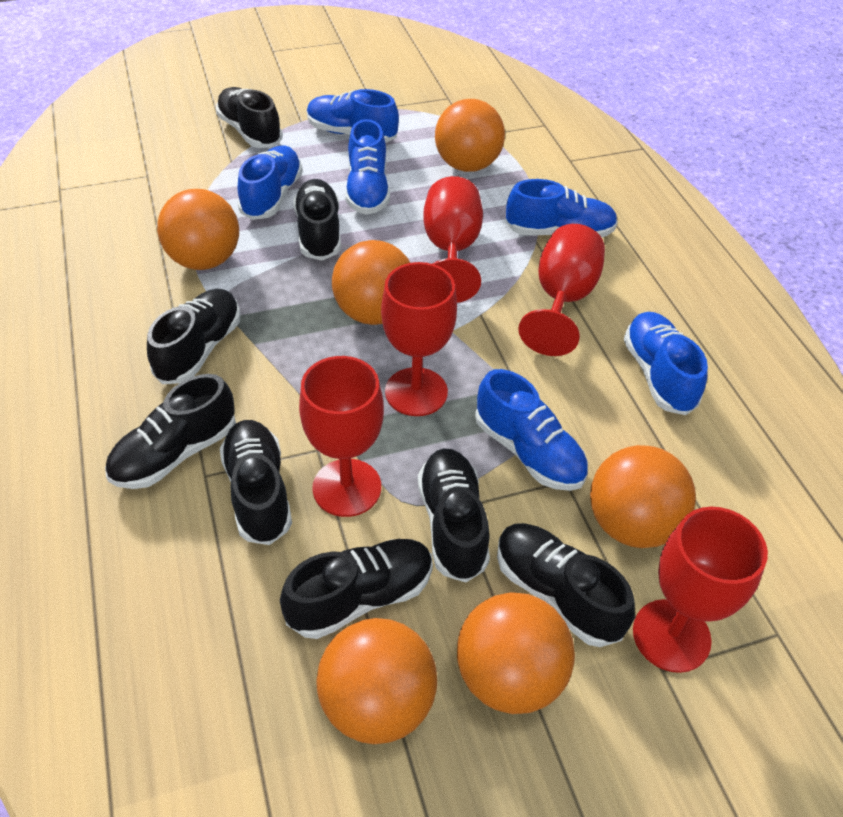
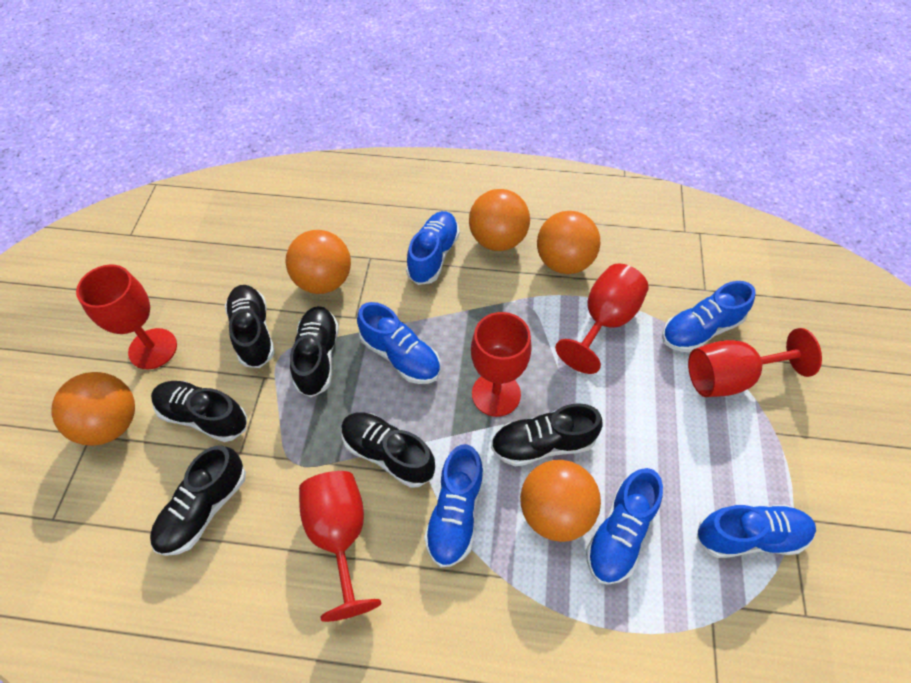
black shoe: [105,374,236,489] [147,289,240,384] [216,87,283,148] [220,420,292,545] [280,539,433,639] [293,179,341,260] [418,448,490,582] [497,523,635,647] = 8 -> [150,445,246,556] [151,381,247,442] [225,285,275,368] [290,306,339,397] [341,412,435,488] [491,403,603,466] = 6
orange ball: [157,189,239,270] [317,618,437,744] [332,240,410,325] [435,99,505,172] [457,592,575,714] [590,445,696,548] = 6 -> [52,372,135,446] [286,230,351,294] [469,189,530,251] [520,460,601,542] [537,211,600,274] = 5

